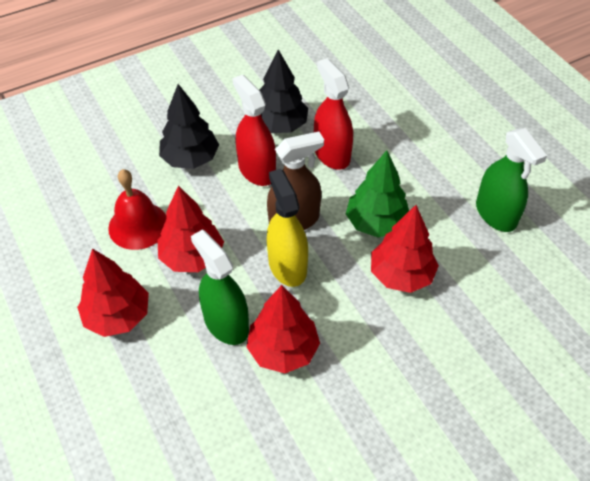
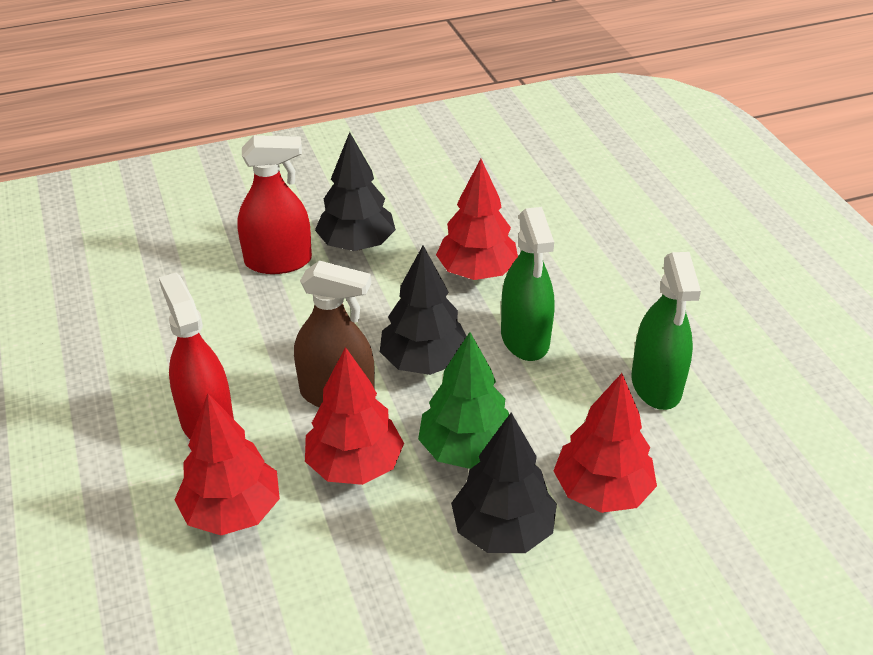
black tree: [159,84,219,169] [260,49,308,133] = 2 -> [315,132,396,251] [380,245,467,375] [451,413,557,553] = 3
red bell: [108,169,167,250] = 1 -> none = 0
yellow spray bottle: [267,169,308,287] = 1 -> none = 0

